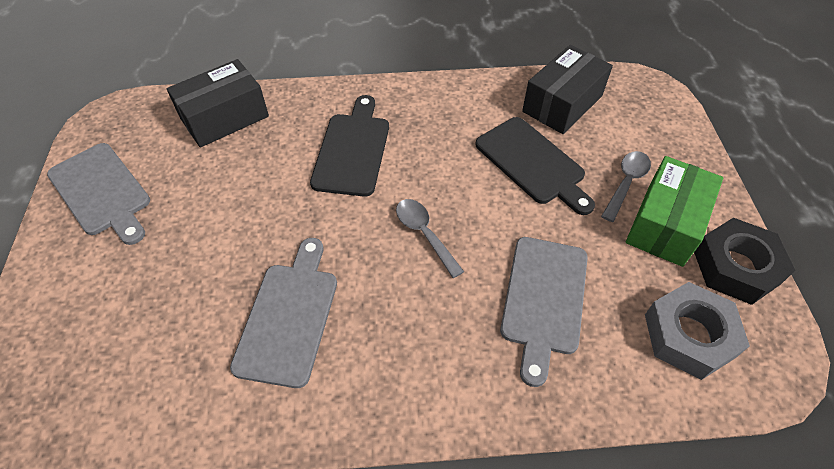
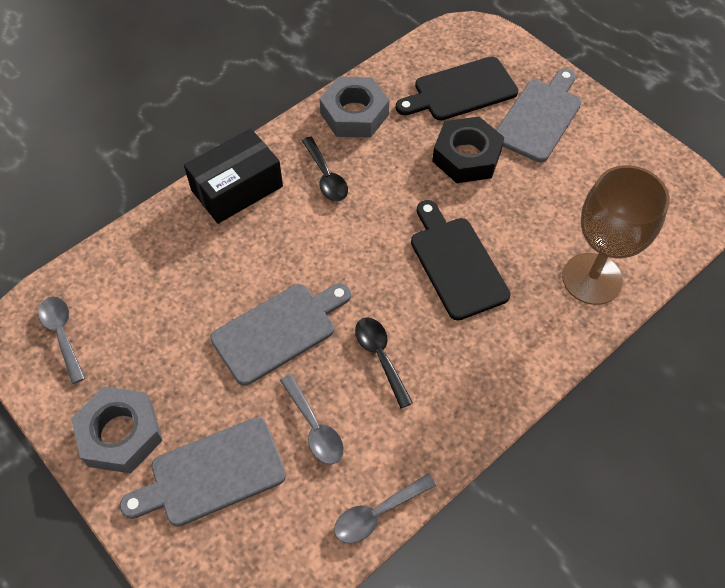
black box: [167,59,269,148] [522,45,613,134] = 2 -> [184,128,283,224] = 1
black spoon: none = 0 -> [302,137,348,201] [355,317,413,409] = 2
brown goblet: none = 0 -> [562,165,670,305] = 1
green box: [626,156,723,267] = 1 -> none = 0
grey nut: [645,282,750,380] = 1 -> [71,387,163,473] [320,77,389,138] = 2
grey spoon: [396,199,464,278] [601,151,651,222] = 2 -> [38,297,85,384] [280,374,344,464] [334,474,436,543] = 3

